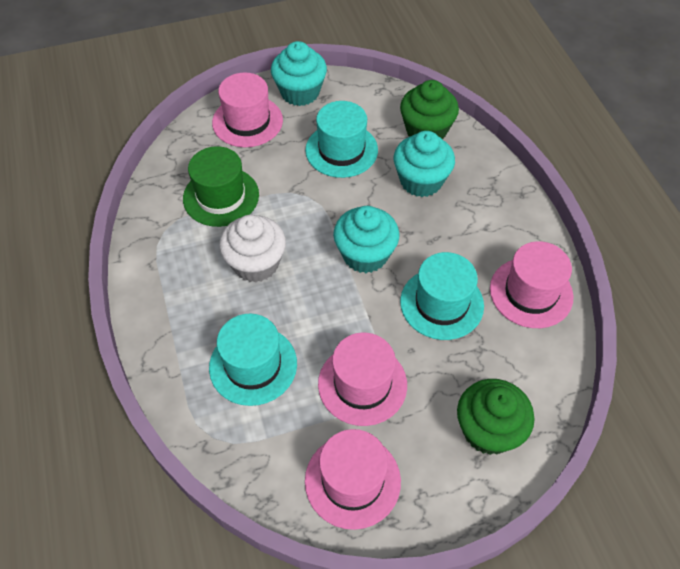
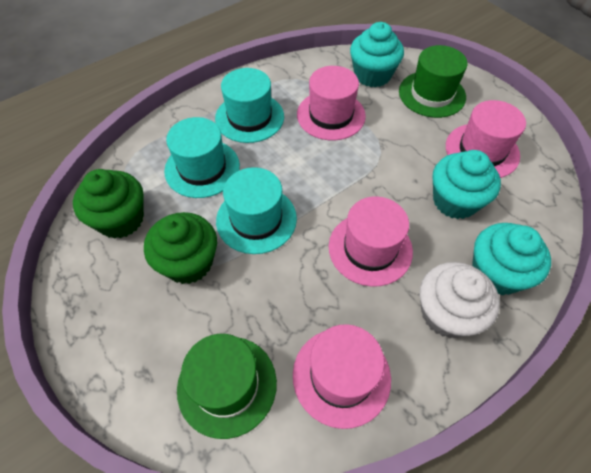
green hat: [183,146,259,227] = 1 -> [177,334,277,439] [399,45,467,118] = 2

